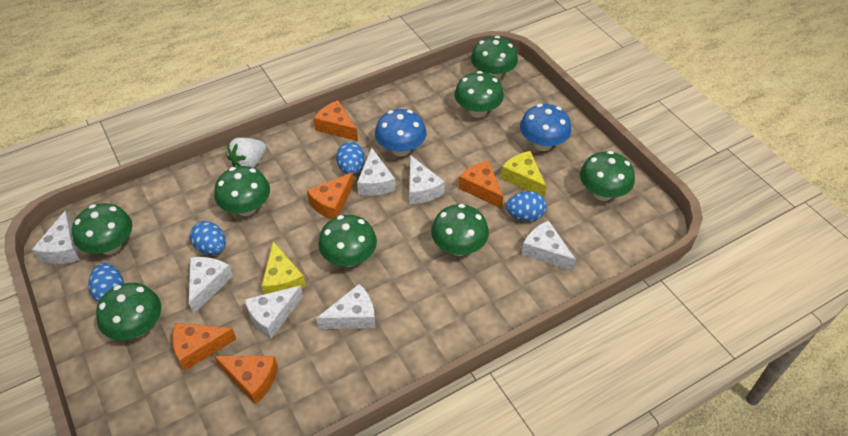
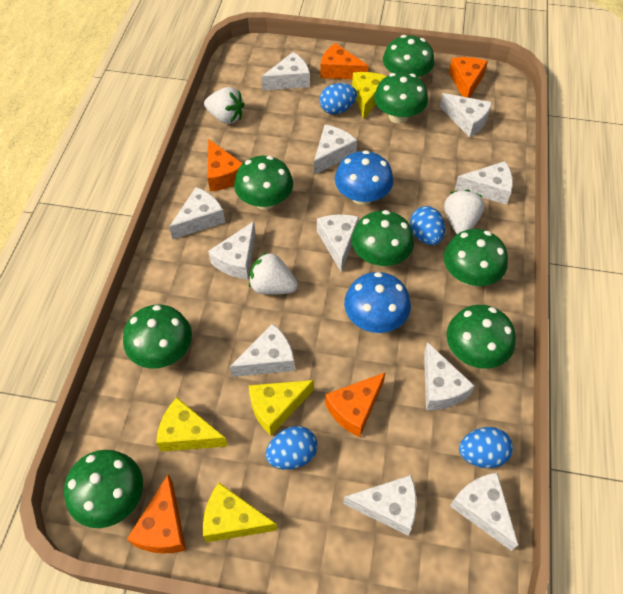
white cheese: [32,210,80,264] [189,257,233,314] [245,285,303,339] [316,284,375,329] [357,147,395,196] [409,155,445,204] [521,221,576,271] = 7 -> [169,187,225,239] [208,221,256,279] [230,324,295,377] [262,52,310,90] [314,125,357,175] [317,214,359,272] [343,475,417,536] [424,342,475,410] [440,93,492,137] [450,472,518,551] [455,161,513,205] = 11
white strawberry: [227,137,266,168] = 1 -> [204,87,245,124] [249,252,298,295] [444,190,485,234] = 3
yellow cheese: [262,241,306,294] [501,151,547,198] = 2 -> [156,398,228,452] [203,483,277,542] [248,380,314,436] [352,72,386,120] = 4

